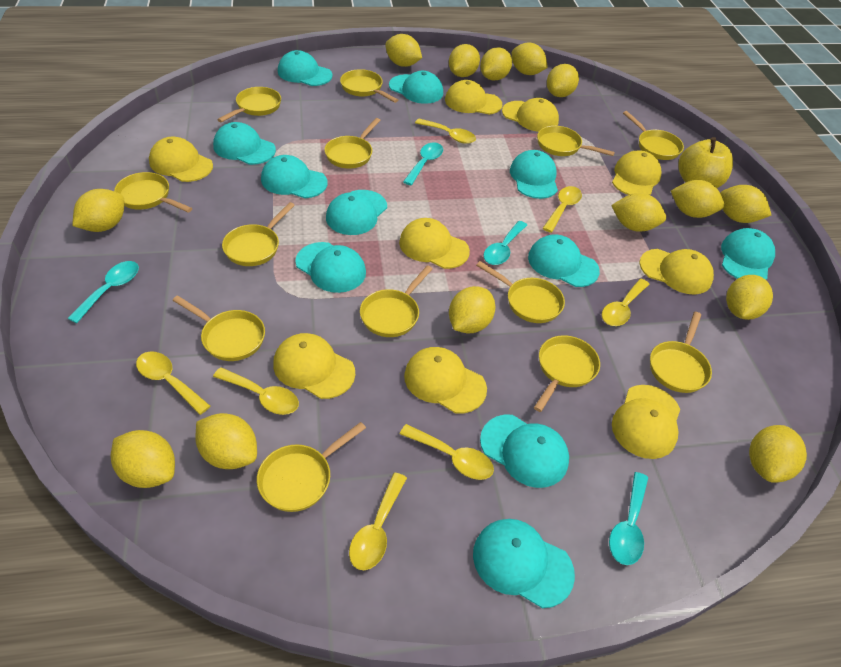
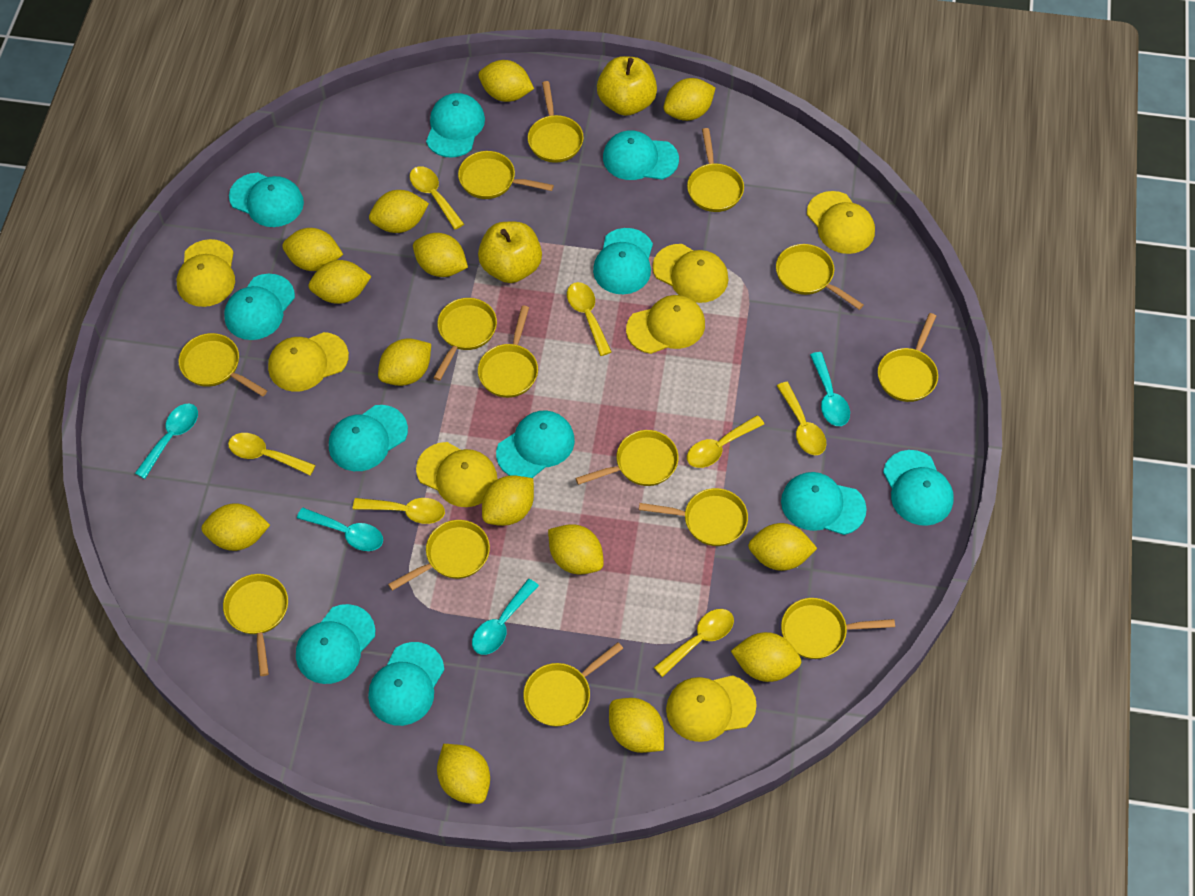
yellow apple: [678,137,733,188] = 1 -> [478,222,542,283] [597,56,657,116] = 2
yellow cap: [149,137,213,182] [273,333,355,399] [399,218,470,269] [404,347,487,414] [445,80,502,115] [502,98,559,132] [612,150,662,195] [612,385,681,459] [639,249,714,295] = 9 -> [177,239,235,307] [268,332,349,392] [416,442,498,507] [626,295,705,354] [653,244,728,303] [666,675,757,742] [807,191,875,254] = 7
yellow pan: [114,172,192,213] [172,295,265,361] [217,87,281,122] [222,202,295,266] [257,422,366,512] [324,118,381,169] [340,69,398,103] [360,265,432,337] [476,261,565,323] [534,335,600,412] [537,126,615,156] [623,111,684,160] [650,312,712,393] = 13 -> [179,333,267,396] [223,574,288,676] [388,520,490,591] [433,298,497,381] [458,151,554,199] [478,306,538,398] [523,642,623,727] [528,81,584,163] [575,430,679,486] [639,488,748,546] [687,128,744,212] [776,244,864,310] [781,598,895,659] [878,313,938,402] = 14

